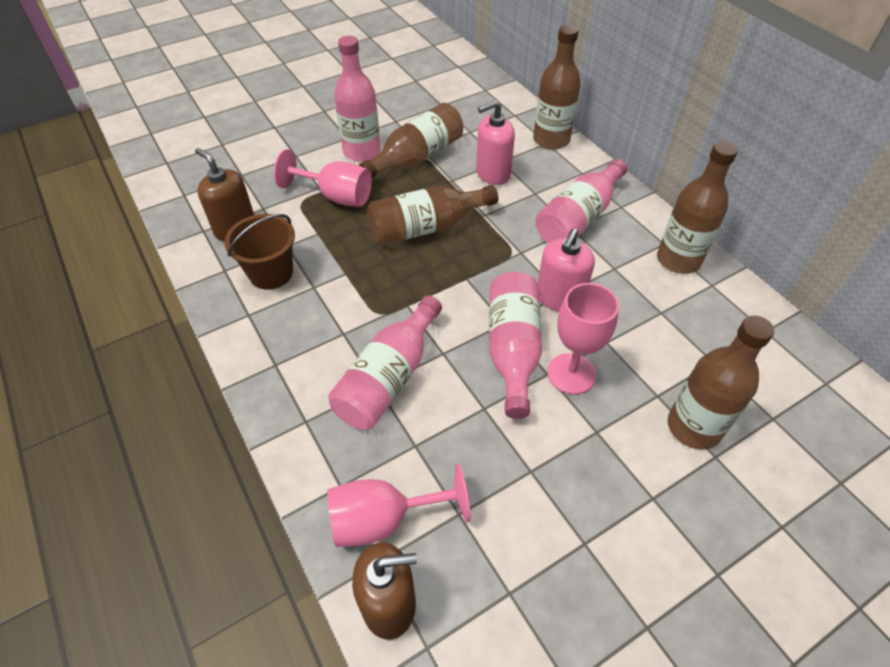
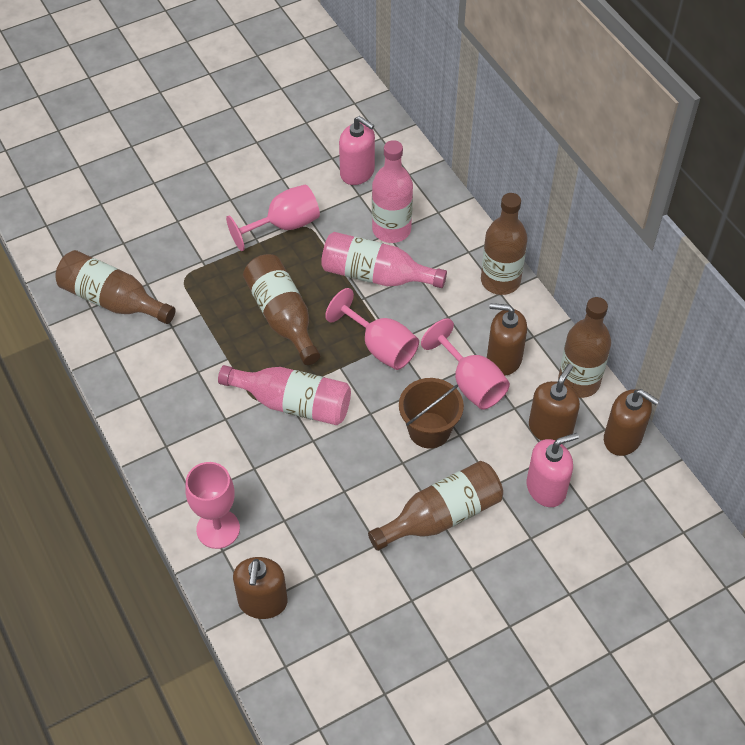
brown soap dispenser: [195,148,254,241] [352,543,417,640] = 2 -> [233,557,287,619] [487,303,527,376] [529,364,580,441] [604,389,659,456] = 4
pink bottle: [328,295,442,429] [334,36,381,162] [489,272,542,419] [536,159,627,243] = 4 -> [218,365,351,425] [321,232,447,288] [372,140,413,243] = 3
pink goblet: [274,149,372,207] [327,464,470,547] [547,283,619,394] = 3 -> [185,462,240,549] [226,185,320,251] [325,288,419,370] [421,318,510,410] = 4

